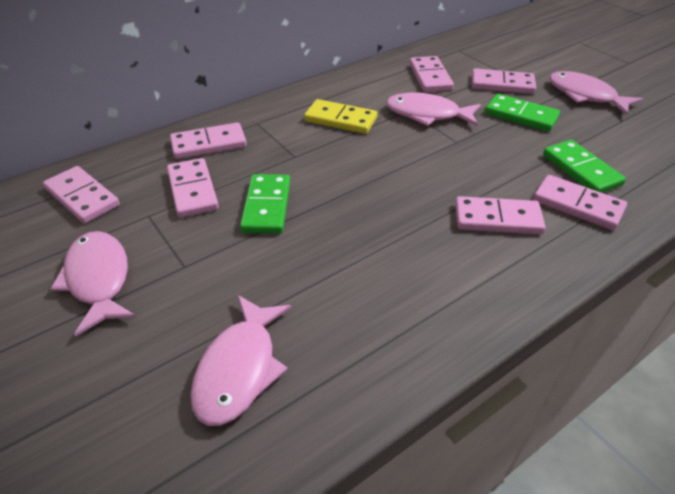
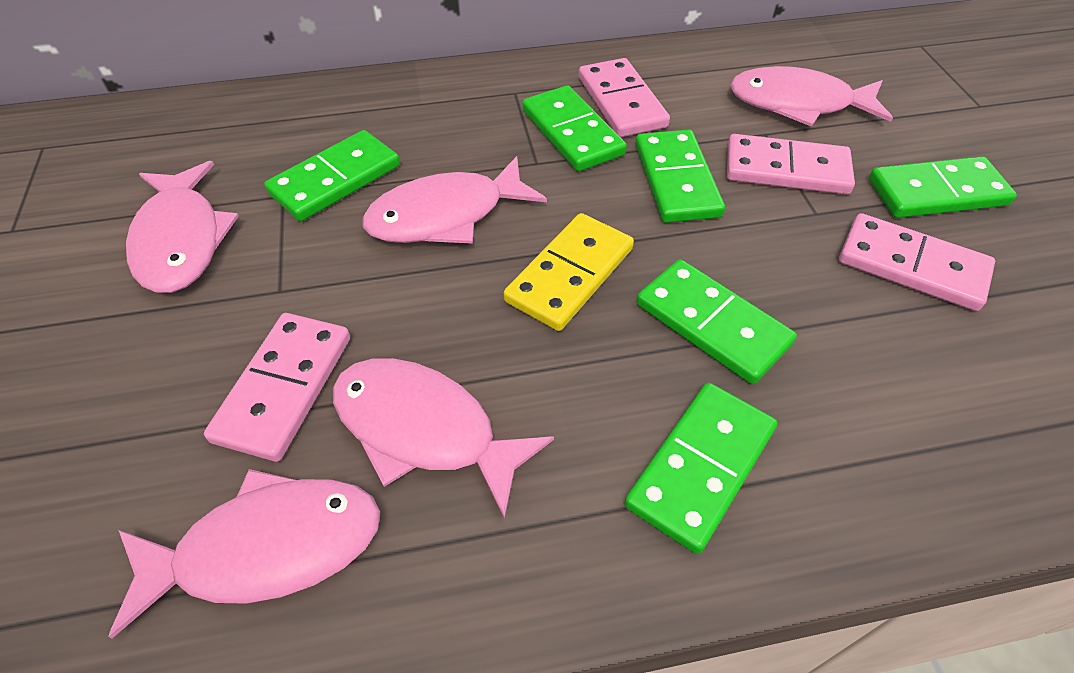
green domino: [240,174,290,233] [485,94,560,132] [543,140,626,193] = 3 -> [264,130,400,221] [522,85,627,171] [624,383,777,554] [635,130,725,223] [637,259,797,384] [869,156,1017,218] = 6
pink domino: [43,166,120,224] [167,158,219,218] [170,122,247,159] [410,56,454,92] [455,196,546,234] [472,68,536,94] [533,175,627,230] = 7 -> [204,313,350,462] [579,58,670,137] [727,134,855,195] [839,213,995,311] = 4
pink fish: [50,231,137,337] [190,295,292,426] [386,92,481,127] [549,71,643,115] = 4 -> [108,469,380,638] [126,161,239,293] [333,358,554,519] [362,156,547,244] [730,66,893,127] = 5

